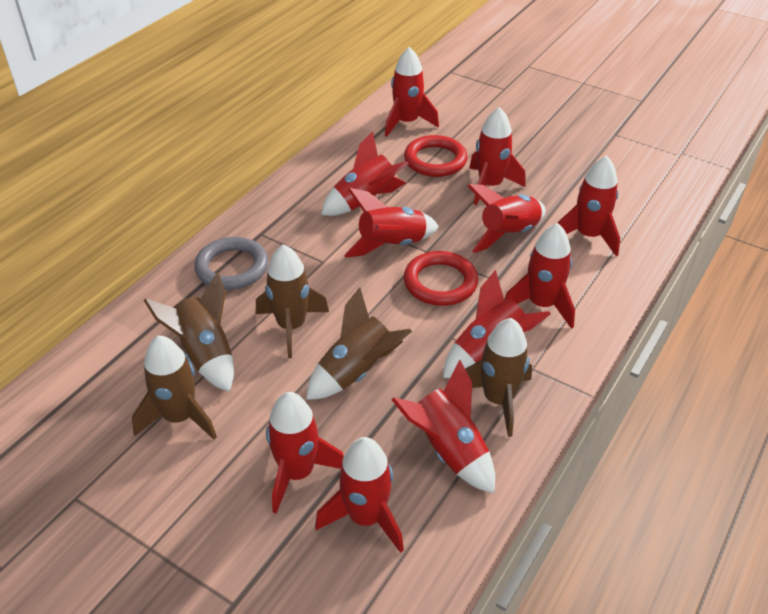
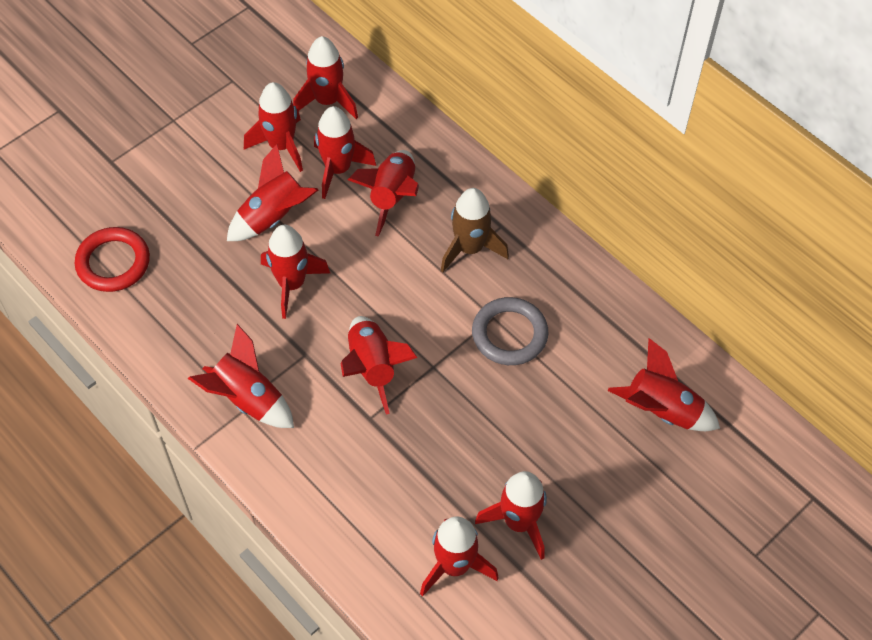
brown rocket: [132,335,217,439] [144,272,234,392] [256,244,329,358] [306,287,412,400] [465,318,532,437] = 5 -> [441,188,509,272] = 1
red ring: [404,135,467,177] [404,251,478,306] = 2 -> [74,227,150,292] = 1

